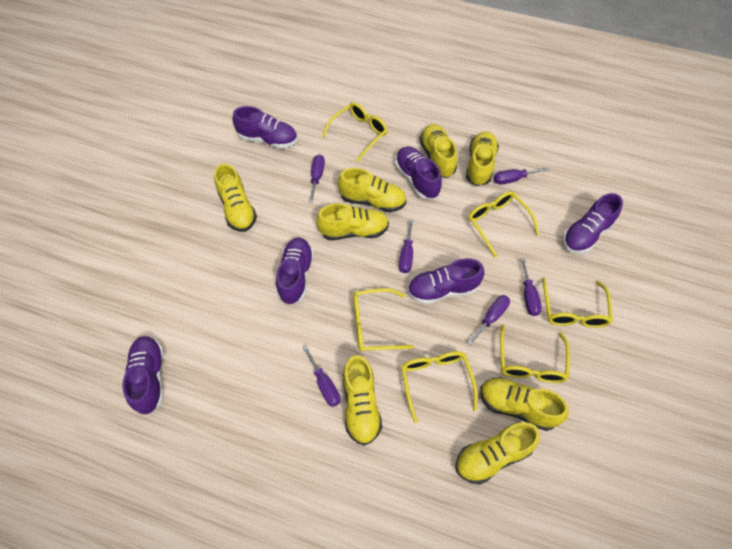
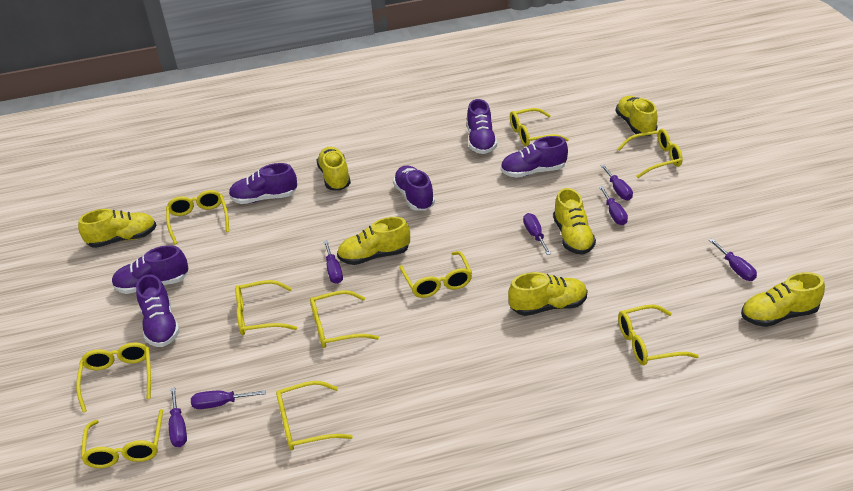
purple screwdriver: [303,346,341,407] [309,154,325,202] [399,219,413,273] [467,295,510,345] [494,167,549,185] [520,258,542,316] = 6 -> [169,388,187,447] [191,390,266,409] [324,240,343,284] [523,213,551,255] [599,186,628,225] [600,164,633,200] [709,239,757,281] = 7
yellow glasses: [322,102,388,162] [353,288,414,352] [401,351,478,423] [468,191,539,258] [500,325,570,383] [542,277,613,328] = 6 -> [76,342,151,412] [81,409,163,468] [166,190,229,244] [235,280,297,335] [276,381,353,450] [310,290,379,348] [399,251,472,298] [510,108,569,146] [617,129,683,178] [618,304,699,365] = 10
yellow shoe: [214,164,257,232] [316,203,389,240] [338,168,406,212] [343,355,382,446] [420,124,457,178] [456,422,540,485] [466,131,499,186] [480,377,569,431] = 8 -> [78,209,156,248] [317,147,351,190] [337,217,410,265] [508,272,588,316] [553,188,596,255] [615,96,658,136] [741,272,825,327] = 7

